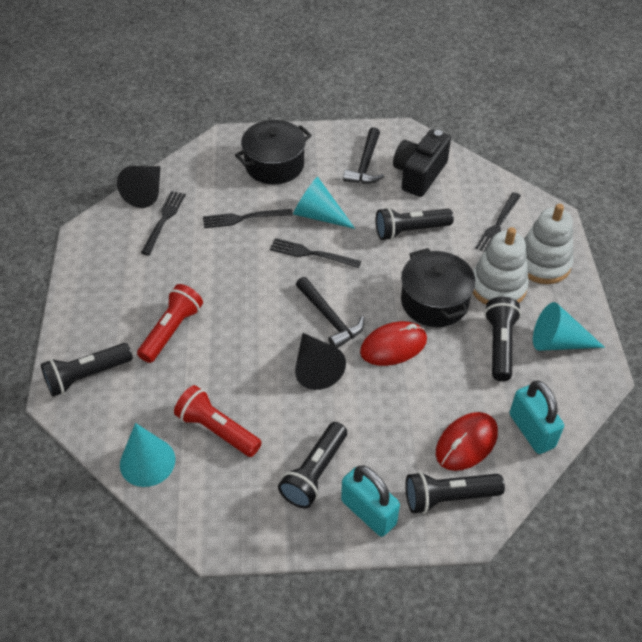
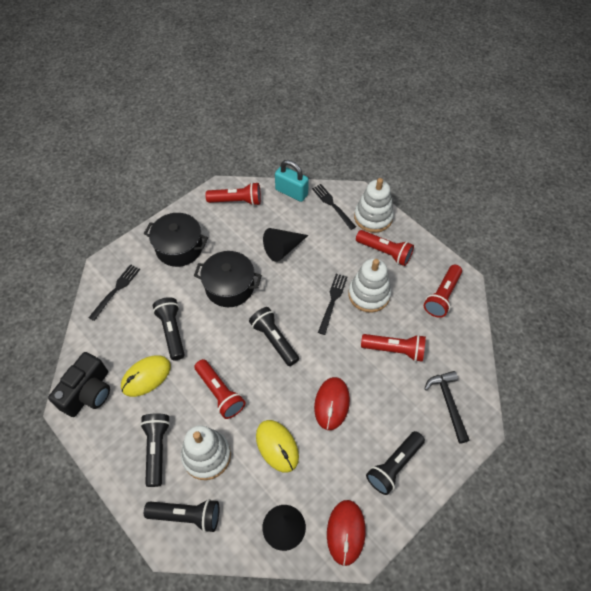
black fork: [141,191,186,255] [203,209,293,228] [270,238,361,268] [475,192,521,252] = 4 -> [88,264,140,321] [312,184,356,230] [318,274,347,335] = 3
black hammer: [296,277,364,348] [343,127,384,184] = 2 -> [424,371,470,444] = 1
red flashlight: [137,284,203,363] [174,385,262,457] = 2 -> [194,359,245,419] [206,182,261,206] [356,230,414,266] [361,334,426,362] [424,265,462,318] = 5
turquoise cone: [120,423,175,487] [293,177,355,229] [533,302,605,351] = 3 -> none = 0
turquoise padlock: [341,465,400,537] [509,380,564,454] = 2 -> [275,160,309,202] = 1
white stacking toy: [473,227,529,305] [524,204,574,284] = 2 -> [181,425,231,480] [348,258,391,313] [354,178,394,233] = 3
yellow mouse: none = 0 -> [121,355,171,397] [256,420,299,472] = 2

